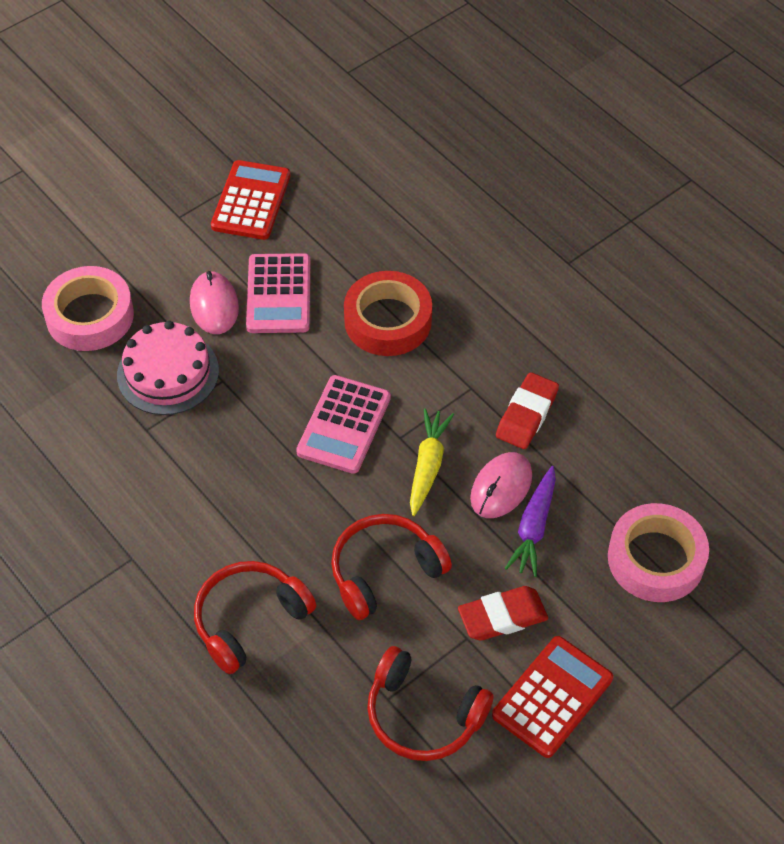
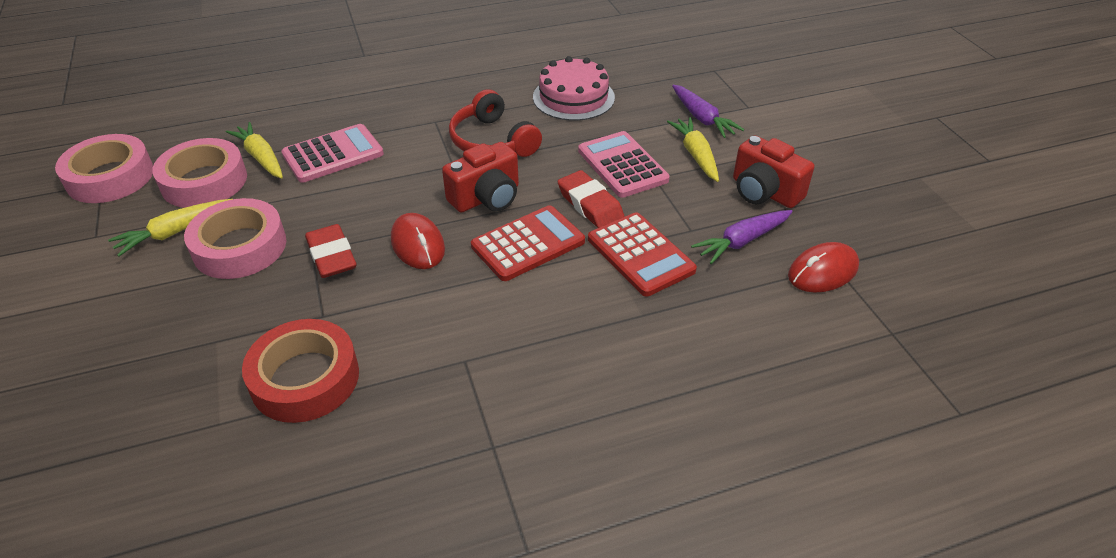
pink mouse: [190,271,239,334] [470,452,532,518] = 2 -> none = 0
pink tape: [42,266,134,351] [608,503,709,602] = 2 -> [55,134,153,203] [152,138,247,208] [184,198,286,279] = 3
purple carrot: [505,466,556,577] = 1 -> [672,85,744,138] [691,210,793,264] = 2
red camera: none = 0 -> [442,142,519,212] [733,136,814,208] = 2
red headphones: [194,561,316,674] [331,514,452,620] [367,646,494,761] = 3 -> [449,89,542,157] = 1
red mouse: none = 0 -> [391,213,445,269] [788,242,859,293] = 2
yellow carrot: [410,409,454,516] = 1 -> [108,199,232,257] [226,122,283,178] [667,117,719,182] = 3

